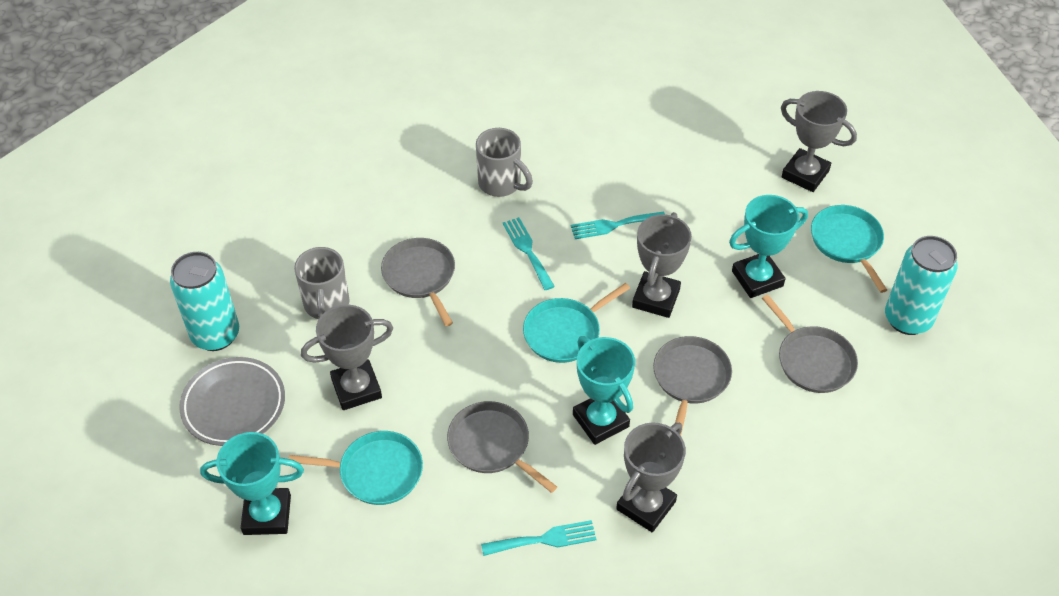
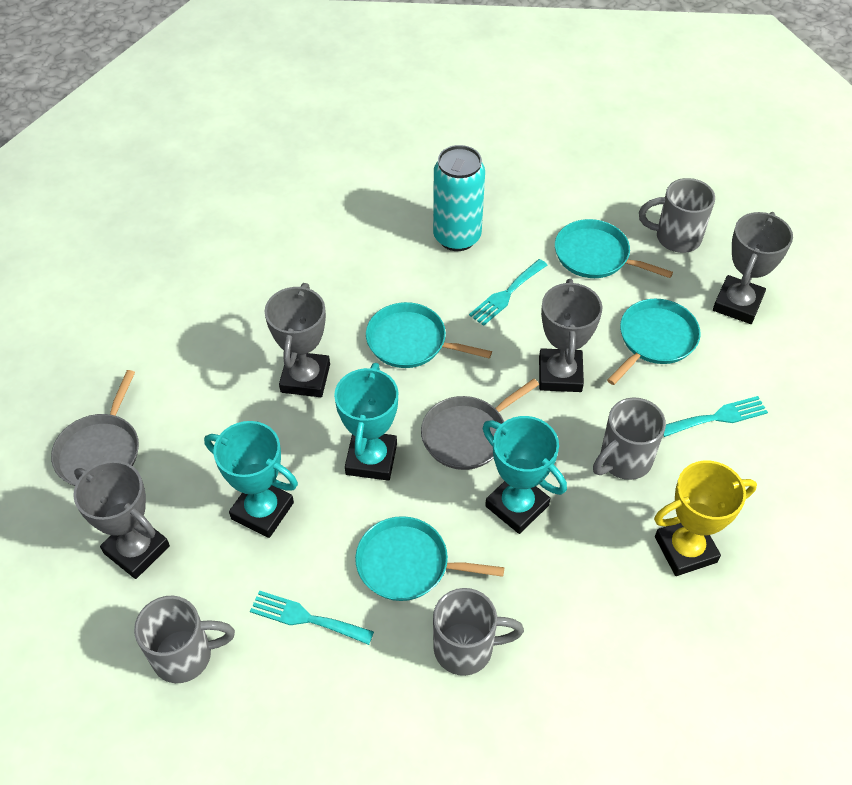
grey mug: [294,247,350,319] [476,128,533,197] = 2 -> [134,596,235,683] [433,588,524,676] [593,397,666,480] [639,178,715,253] = 4
grey pan: [381,238,455,326] [447,401,557,493] [653,336,732,436] [762,295,858,393] = 4 -> [51,370,139,486] [421,379,539,470] = 2
grey plate: [179,357,285,446] = 1 -> none = 0
turquoise can: [170,252,239,351] [885,236,958,335] = 2 -> [433,145,485,251] = 1
turquoise pan: [289,431,423,505] [523,283,630,363] [811,205,887,293] = 3 -> [355,516,504,601] [366,302,492,368] [555,219,673,278] [607,299,701,385] = 4
yellow trophy: none = 0 -> [654,461,757,576] = 1

